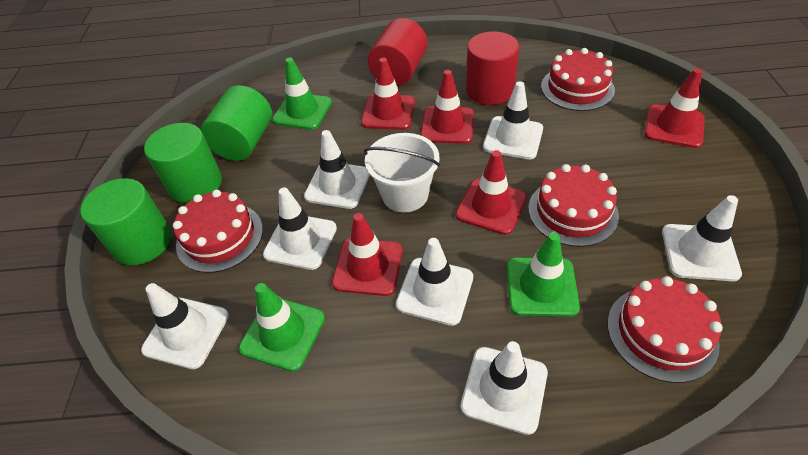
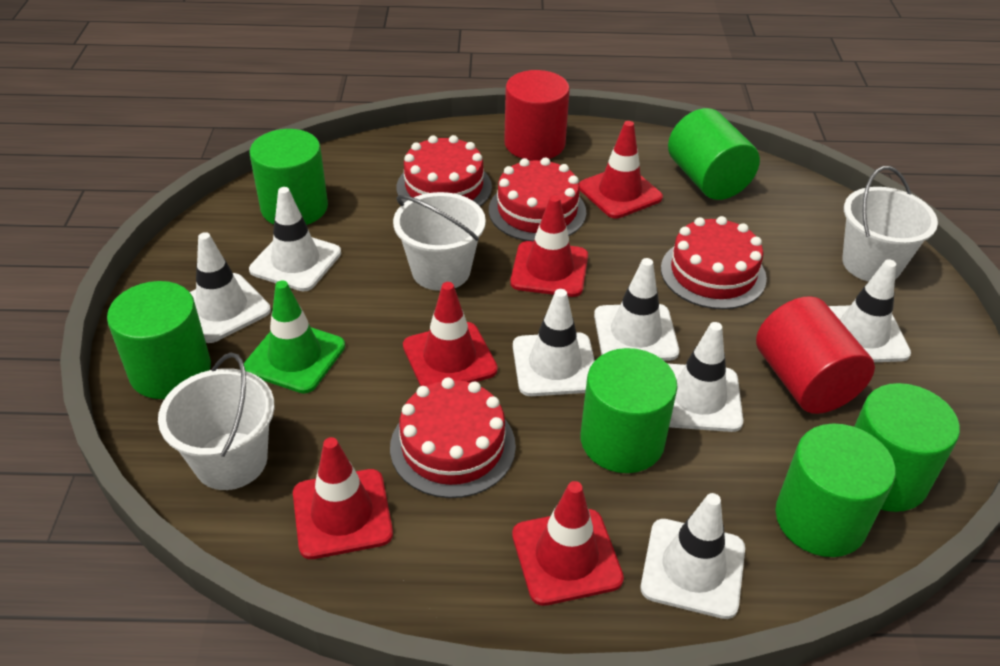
green cylinder: [80,178,171,265] [144,123,222,203] [201,85,272,161] = 3 -> [107,281,211,399] [250,129,328,225] [581,348,677,473] [668,108,760,200] [775,423,896,557] [854,383,960,512] = 6
green traffic cone: [239,283,325,371] [272,58,332,130] [507,232,580,317] = 3 -> [244,280,345,393] = 1
white bucket: [364,133,440,213] = 1 -> [158,352,275,490] [393,192,486,291] [842,166,938,282] = 3

